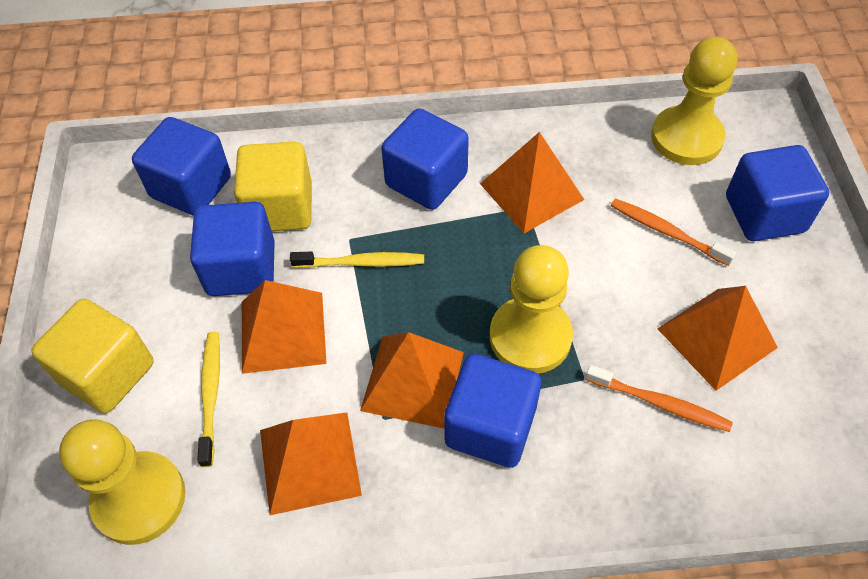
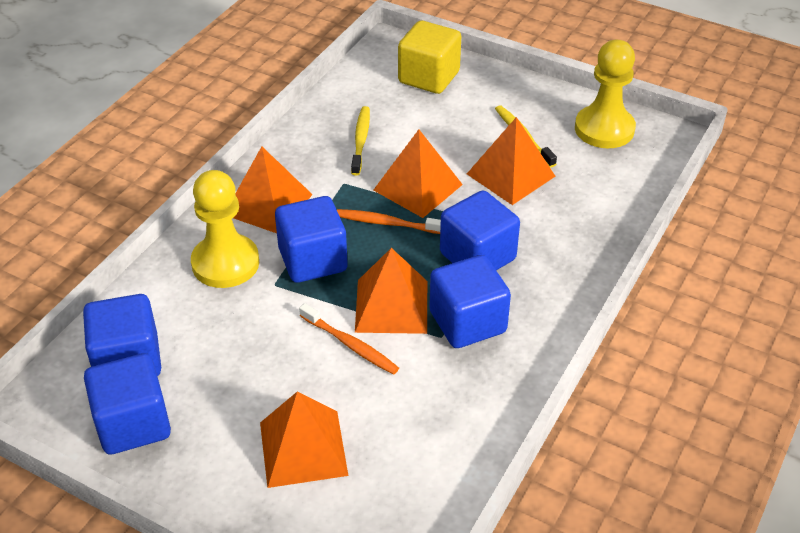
yellow cube: [31,299,154,413] [234,142,312,231] = 2 -> [398,21,461,94] = 1
yellow pawn: [59,419,185,545] [490,245,573,374] [651,37,738,165] = 3 -> [191,170,259,288] [575,40,636,148] = 2

